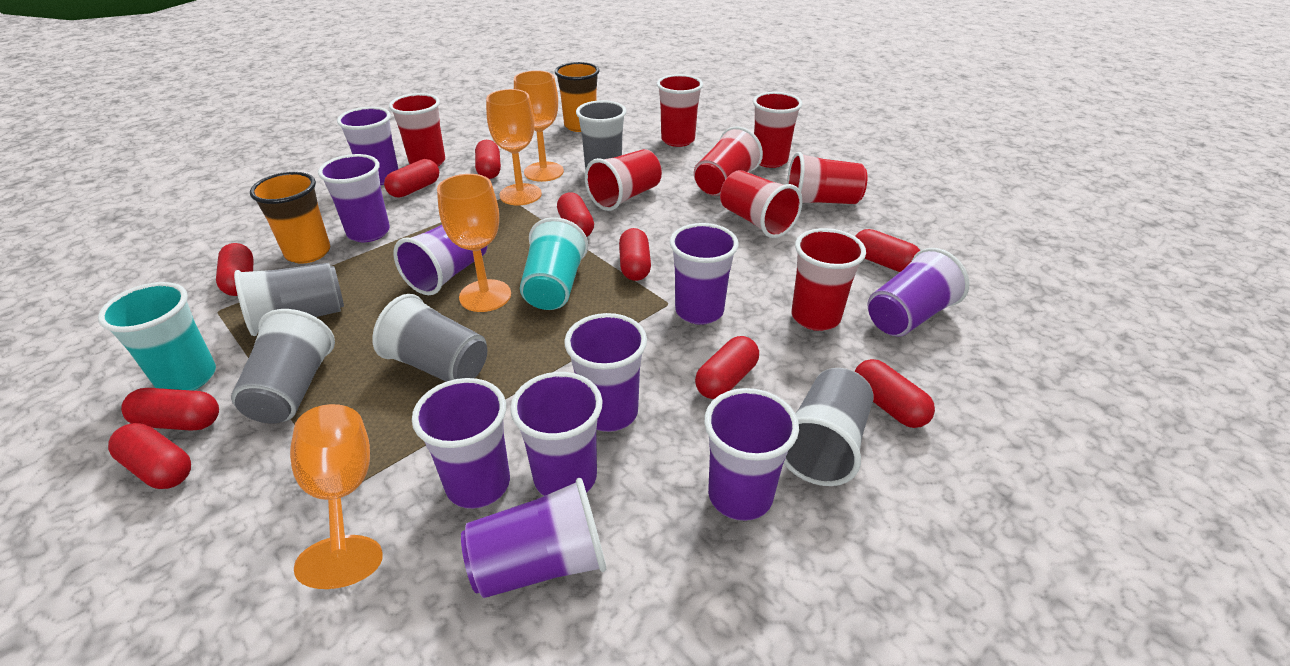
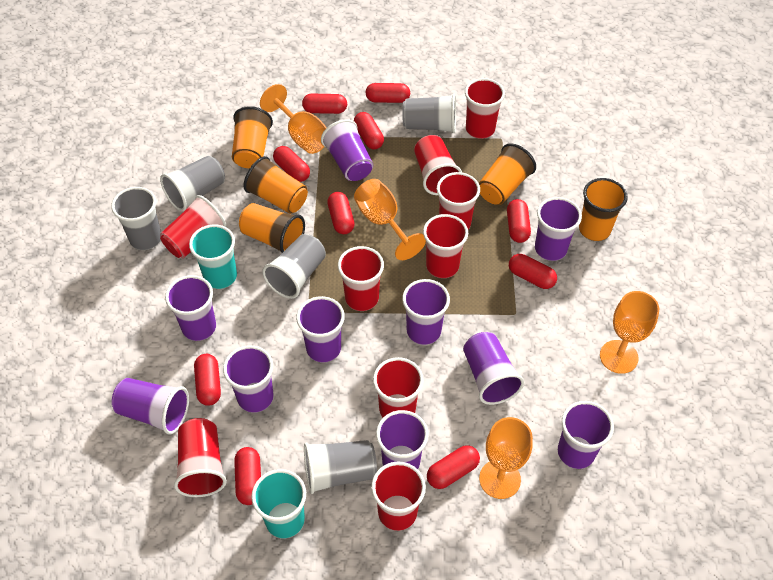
orange cup: [250,172,330,263] [555,62,599,132] = 2 -> [232,106,273,168] [239,203,305,253] [243,156,308,214] [479,143,536,205] [579,178,628,241] = 5
red cup: [389,93,445,166] [585,149,662,211] [657,74,703,147] [694,126,763,196] [720,170,802,238] [753,92,803,168] [787,152,867,204] [791,228,866,331] = 8 -> [160,195,226,258] [174,418,227,497] [338,246,384,311] [371,462,426,531] [373,357,424,418] [414,135,462,195] [423,214,468,278] [437,172,480,230] [465,78,505,139] = 9

